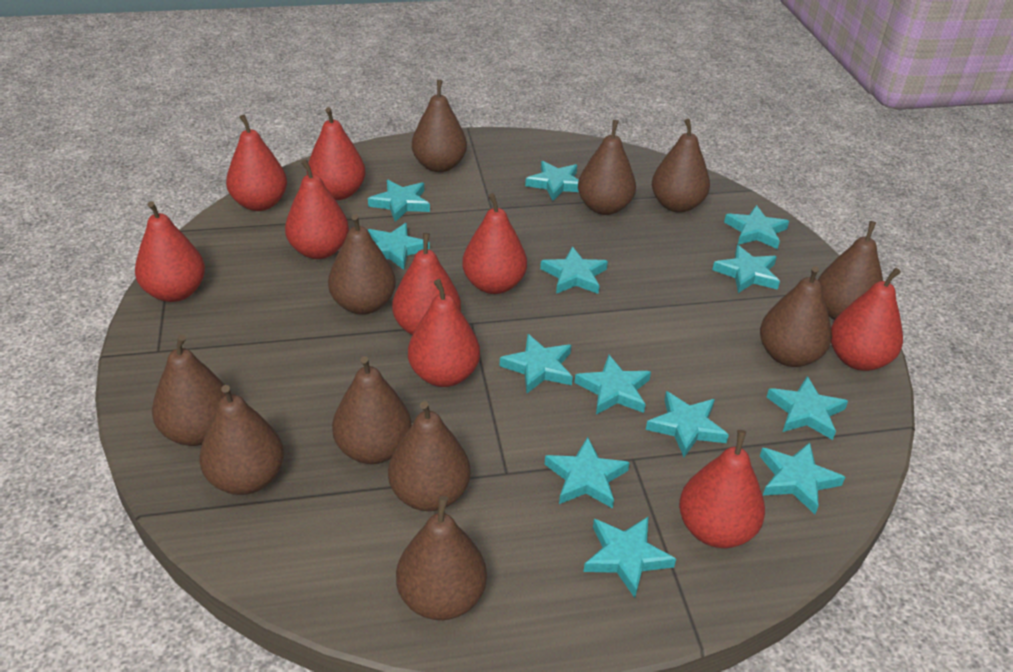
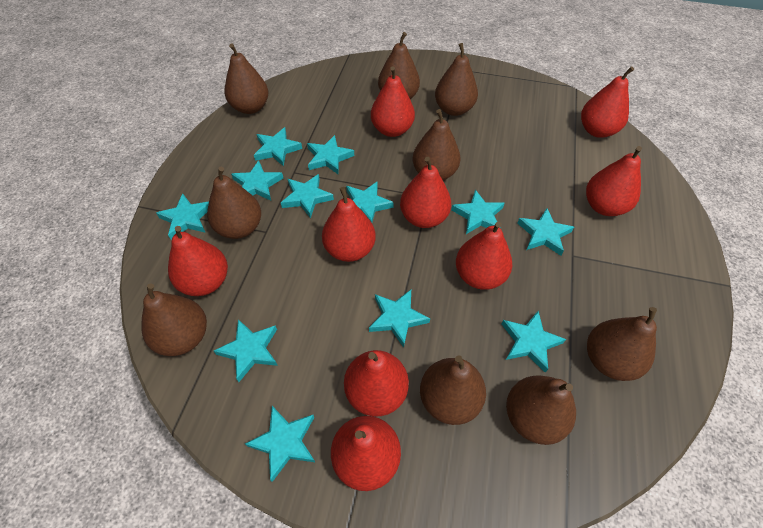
brown pear: [152,335,226,446] [199,385,284,495] [328,214,396,315] [332,356,412,464] [388,401,470,511] [396,496,487,620] [412,80,467,172] [578,120,636,215] [652,119,710,213] [760,266,832,367] [818,221,883,320] = 11 -> [141,284,207,356] [207,167,261,239] [224,44,269,114] [378,32,420,99] [413,109,460,180] [420,355,486,425] [435,43,478,116] [506,375,576,445] [587,307,657,381] = 9
turquoise star: [368,180,430,222] [368,223,430,270] [500,334,573,393] [525,161,579,201] [540,247,608,294] [545,437,630,508] [574,355,651,415] [583,517,676,598] [646,391,729,457] [712,245,780,293] [724,205,789,249] [760,443,845,514] [767,376,848,440] = 13 -> [156,193,209,240] [214,319,278,382] [231,160,283,201] [245,406,315,482] [254,127,302,167] [281,174,334,218] [307,135,354,175] [346,181,394,223] [369,290,430,348] [451,190,505,234] [502,311,566,373] [517,208,574,256] = 12

